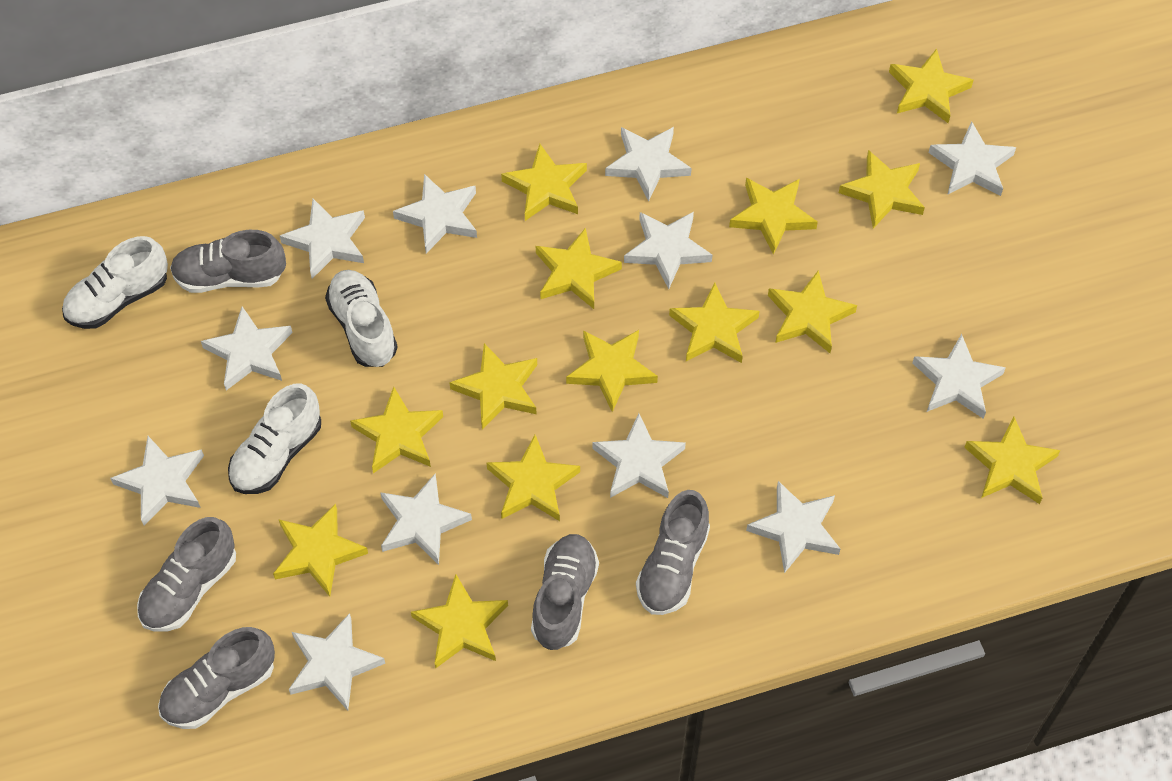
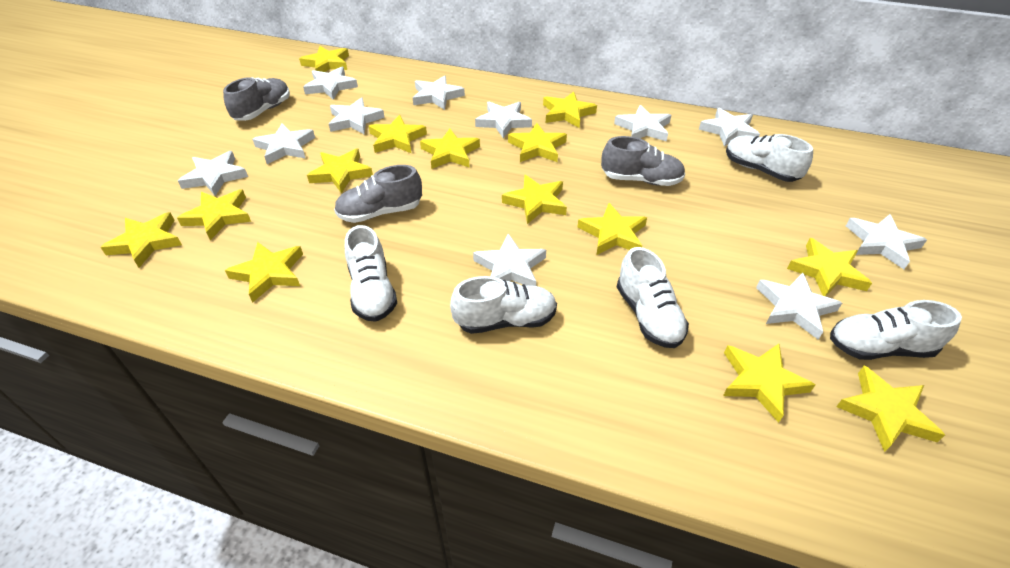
grey shoe: [137,517,236,632] [158,627,275,729] [170,230,286,293] [531,534,599,650] [636,490,710,615] = 5 -> [223,77,290,121] [334,165,422,223] [601,136,685,186] = 3
white shoe: [62,236,168,329] [228,383,321,494] [325,270,398,367] = 3 -> [345,225,397,322] [450,276,557,334] [617,247,689,348] [726,134,813,182] [830,300,962,360] = 5
white star: [110,436,204,525] [201,306,293,390] [280,199,365,279] [289,613,385,711] [380,474,472,565] [393,174,477,253] [592,413,686,498] [605,127,692,202] [624,212,712,289] [746,481,840,573] [912,334,1006,419] [928,121,1016,196] = 12 -> [178,151,248,196] [252,123,315,164] [303,67,358,100] [329,97,385,134] [413,75,465,110] [473,234,546,286] [475,102,532,138] [614,105,671,141] [699,108,760,146] [756,273,842,340] [846,214,927,269] = 11

